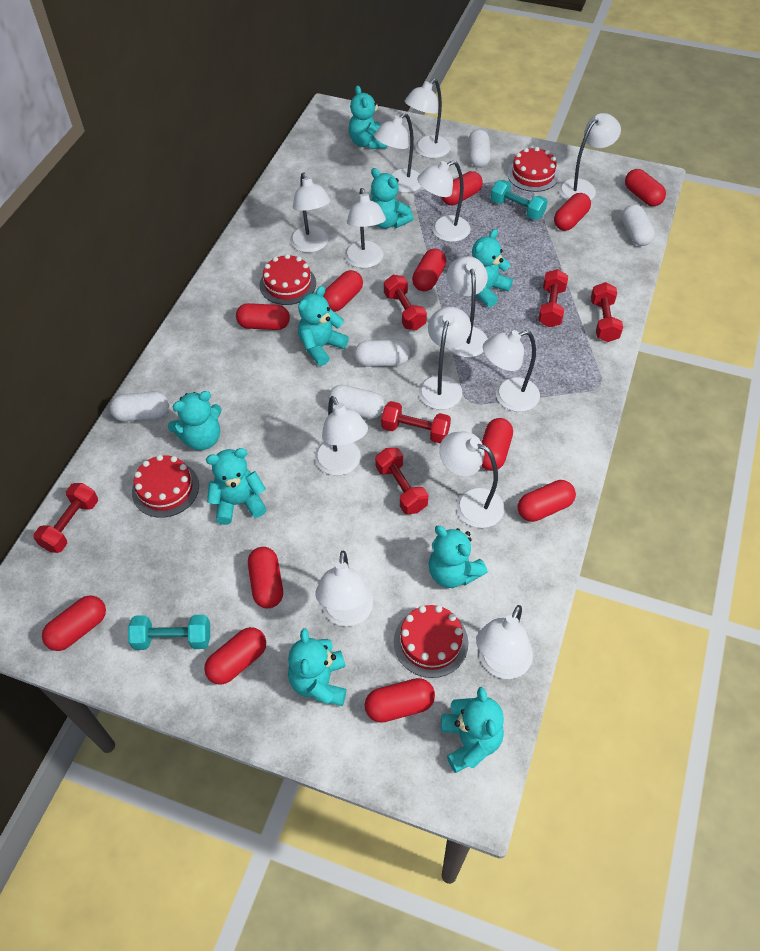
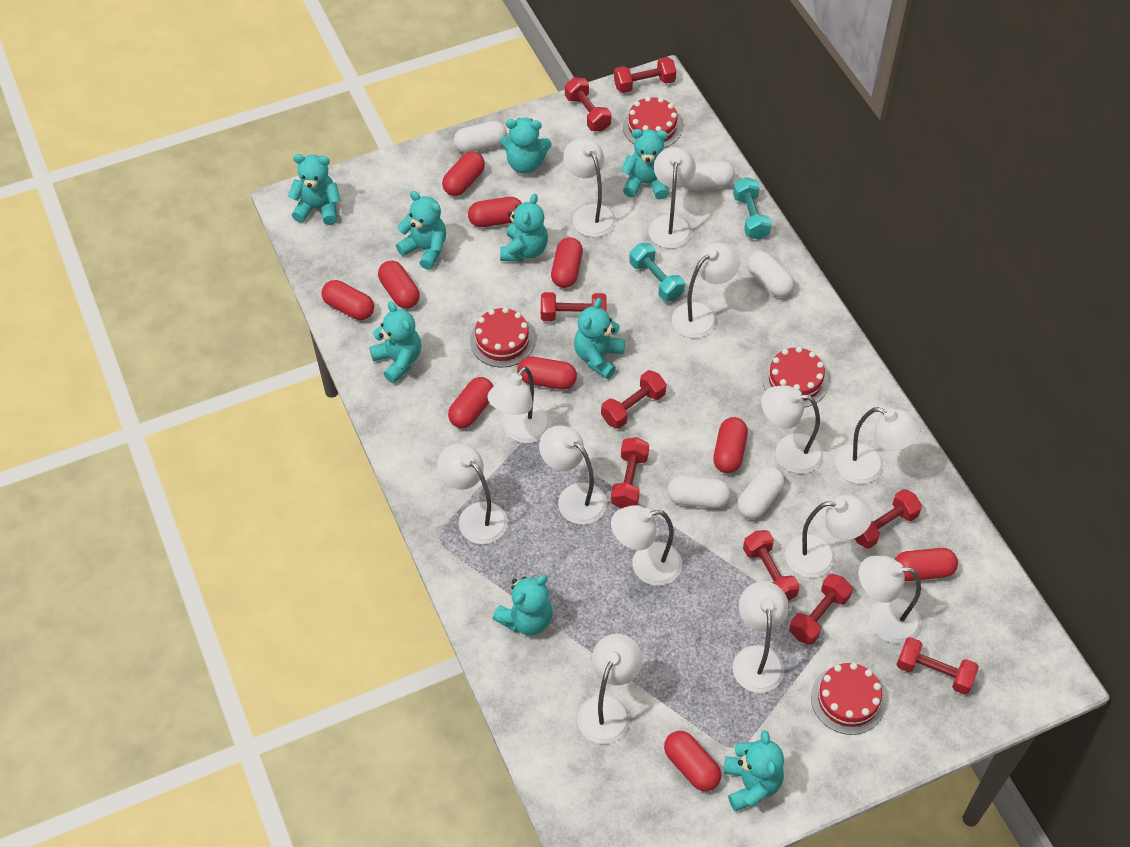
red capsule: [42,595,106,651] [204,627,266,685] [236,303,290,330] [248,547,283,608] [323,270,363,312] [365,678,435,723] [412,248,446,291] [441,171,483,205] [482,418,513,471] [518,480,576,522] [554,193,591,231] [625,169,666,206] = 12 -> [321,280,374,320] [378,261,420,309] [442,151,485,196] [448,377,493,428] [468,197,522,227] [517,356,577,390] [551,237,583,288] [664,731,721,791] [713,417,748,473] [895,548,958,581] = 10
red dumbbell: [33,483,98,553] [375,448,428,514] [381,401,451,444] [384,275,427,330] [538,269,568,327] [591,282,623,342] = 6 -> [541,292,607,321] [565,77,612,132] [601,370,667,429] [611,437,649,508] [614,57,676,93] [743,530,800,601] [789,574,853,645] [855,489,922,549] [896,637,979,695] = 9

